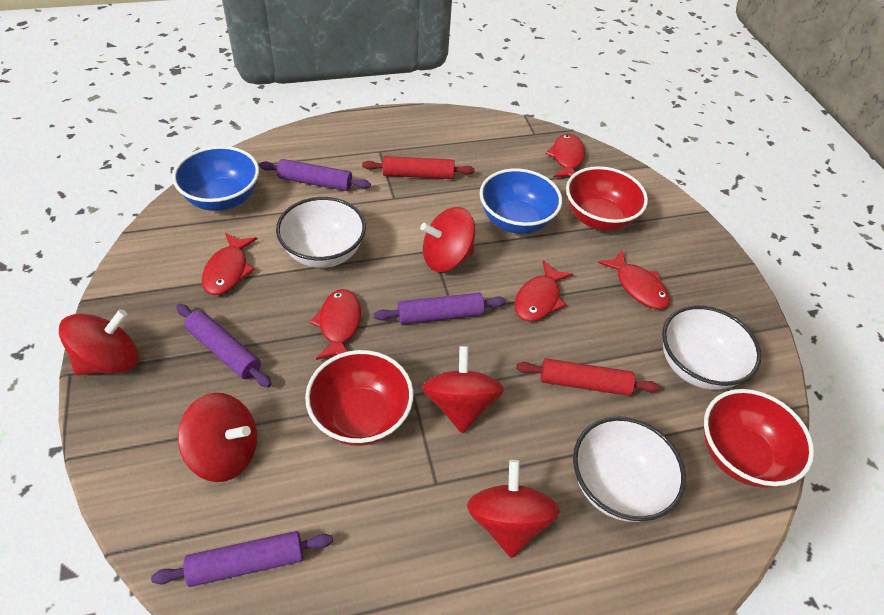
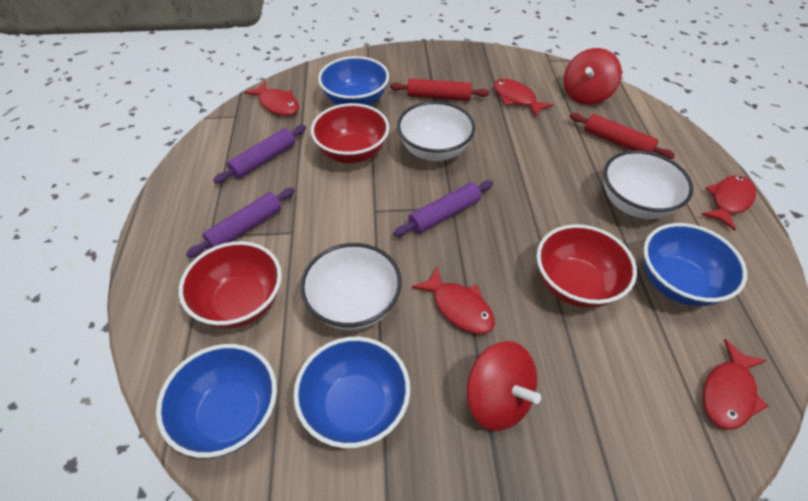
blue bowl: [172,146,259,211] [480,169,562,234] = 2 -> [156,344,277,458] [293,337,410,448] [318,56,389,106] [643,223,747,306] = 4
purple rolling pin: [151,531,333,587] [176,304,272,388] [259,159,371,191] [374,293,506,324] = 4 -> [186,187,295,258] [213,125,306,184] [393,180,493,237] = 3
red spinning top: [59,309,139,375] [178,393,257,482] [420,207,475,272] [422,346,504,433] [467,460,560,558] = 5 -> [467,341,541,431] [564,48,622,105] = 2

